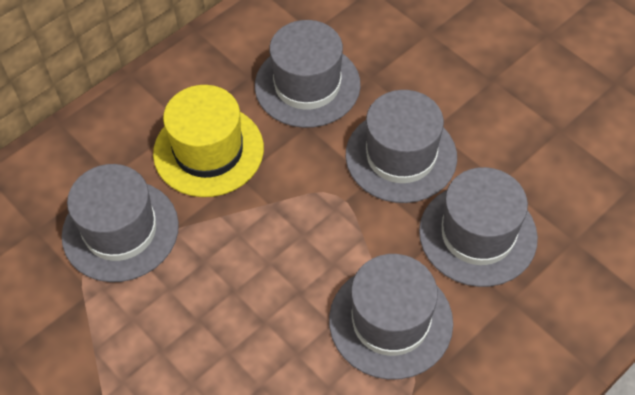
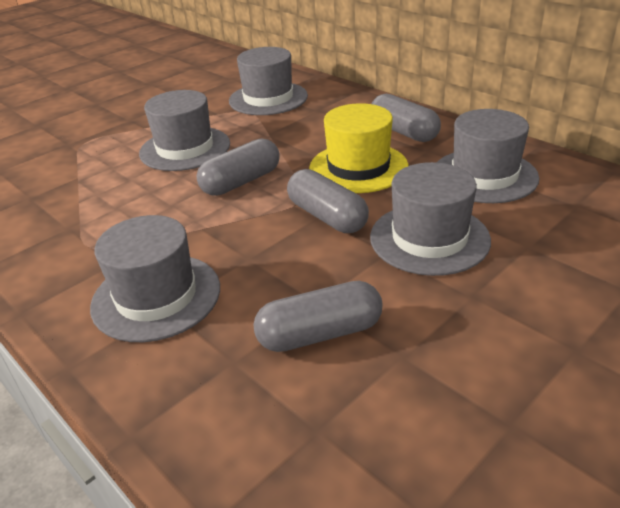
grey capsule: none = 0 -> [197,138,280,196] [253,281,383,352] [287,169,369,233] [371,94,441,142] = 4

